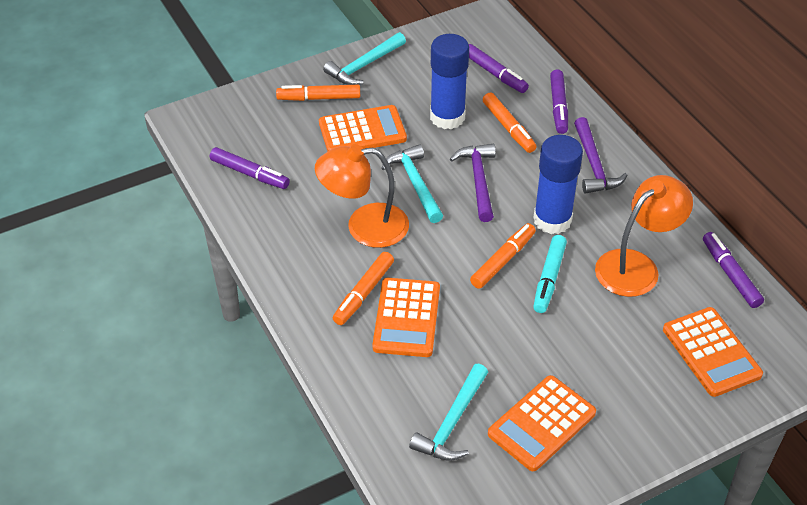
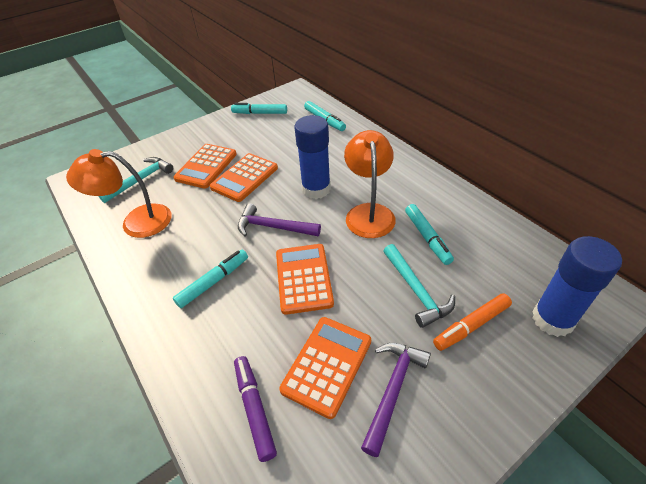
orange marker: [276,85,360,101] [333,252,394,325] [470,223,536,289] [483,92,536,153] = 4 -> [433,293,512,351] = 1
purple marker: [210,147,290,189] [469,44,529,93] [550,69,568,134] [703,232,764,308] = 4 -> [234,356,277,462] = 1
turquoise hammer: [323,32,406,85] [381,144,443,223] [409,364,488,461] = 3 -> [98,157,173,203] [384,244,455,328] = 2
turquoise marker: [533,235,567,313] = 1 -> [173,250,248,308] [231,103,287,114] [304,101,346,131] [405,204,454,265] = 4

